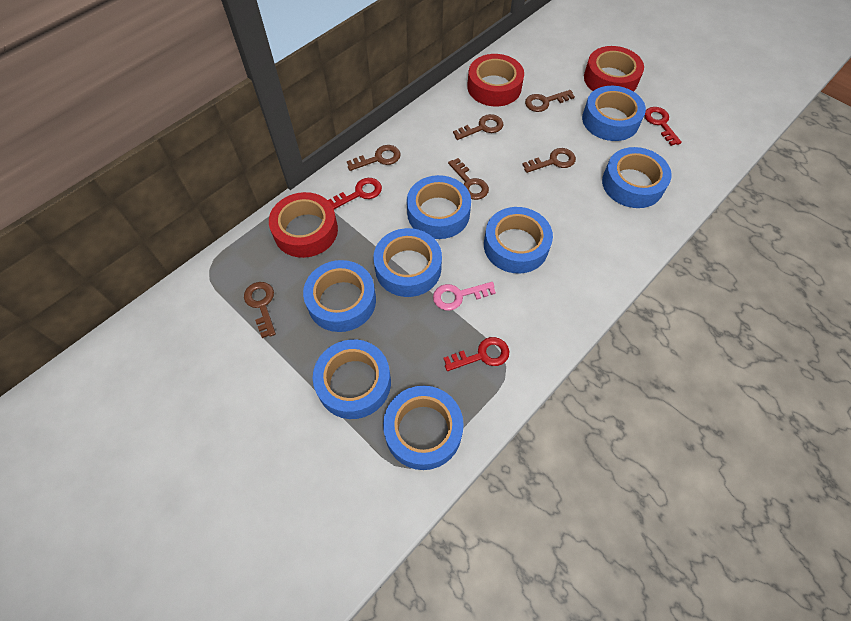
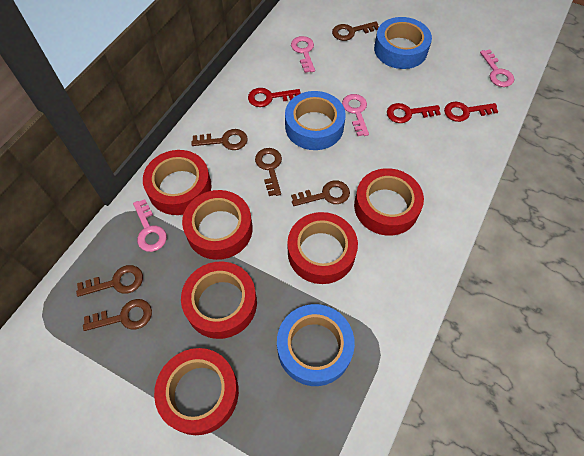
blue tape: [303,260,376,332] [313,339,391,419] [373,228,442,297] [383,386,464,470] [407,175,471,239] [484,207,553,274] [582,86,646,141] [602,147,672,208] = 8 -> [277,304,355,386] [285,91,346,150] [374,17,432,69] = 3
pink key: [433,282,496,311] = 1 -> [133,199,167,252] [291,36,315,73] [342,94,369,136] [480,50,514,87] = 4
red tape: [269,192,338,258] [467,54,524,106] [584,46,644,92] = 3 -> [143,150,211,215] [154,348,239,435] [181,261,257,339] [182,190,253,260] [287,212,358,284] [354,168,424,236] = 6

